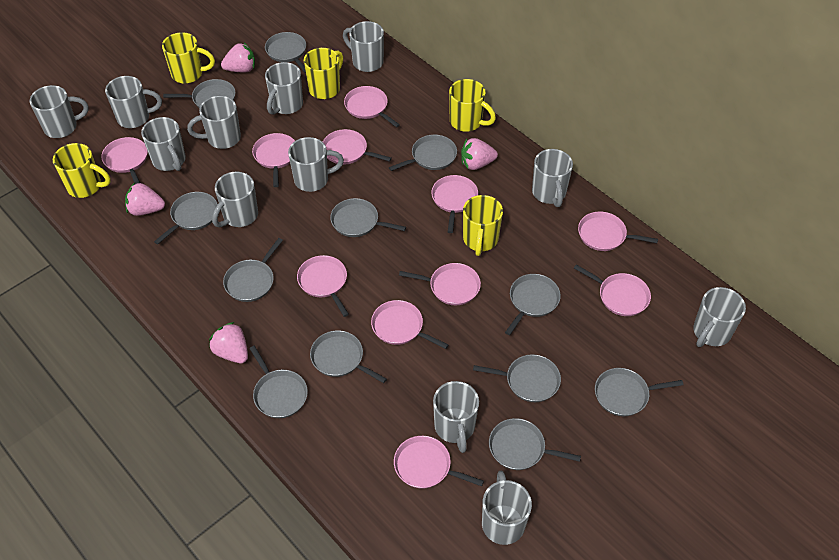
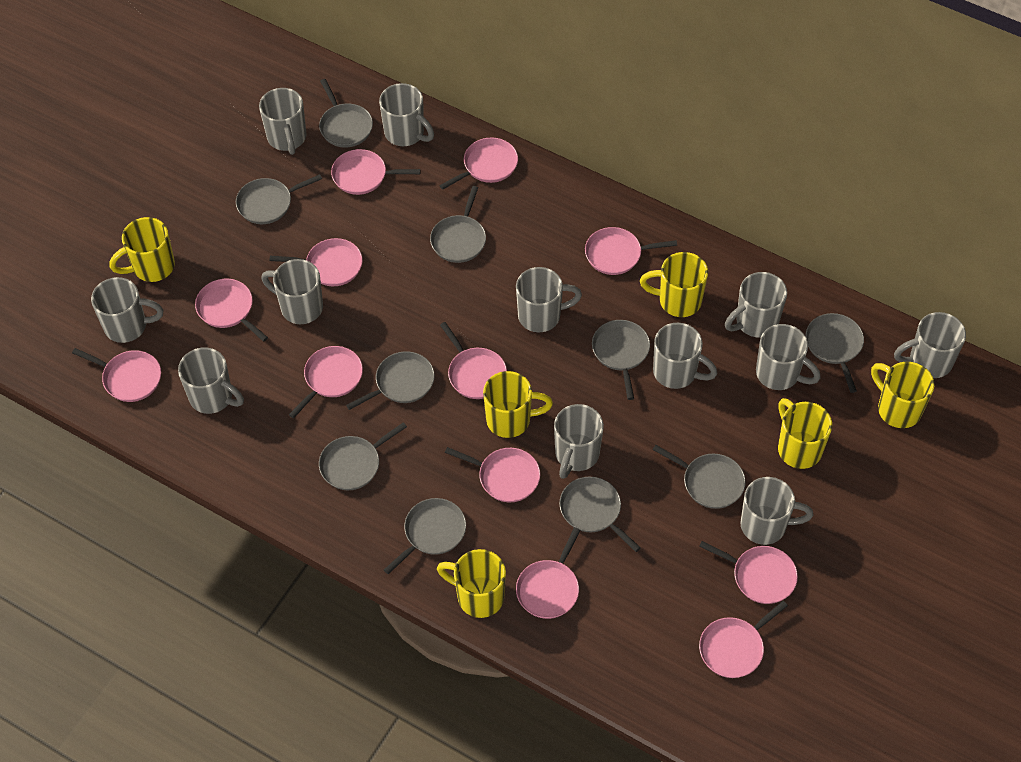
grey pan: [154,192,218,245] [163,79,236,108] [223,238,283,302] [249,346,308,418] [265,32,306,73] [310,330,387,383] [330,198,406,237] [389,135,457,171] [473,354,561,402] [489,418,581,470] [505,274,561,335] [595,368,684,416] = 12 -> [236,174,322,224] [319,79,373,148] [319,422,407,490] [346,351,435,410] [384,498,466,574] [430,186,486,263] [559,477,641,552] [592,320,650,400] [653,445,746,509] [806,313,864,393] = 10
pink pan: [101,137,148,184] [252,133,295,187] [297,255,349,317] [323,129,392,165] [344,86,400,127] [371,300,448,349] [394,436,484,489] [399,263,481,305] [431,175,478,233] [574,265,651,316] [578,212,658,251] = 11 -> [72,348,161,402] [195,279,268,342] [270,238,363,286] [289,346,363,418] [331,149,421,195] [439,138,518,190] [440,322,507,399] [445,447,540,502] [516,527,580,619] [585,227,677,275] [699,541,798,604] [699,601,788,678] = 12
pink strawberry: [125,183,165,216] [209,322,248,363] [221,43,255,72] [461,138,498,170] = 4 -> none = 0
yellow mug: [53,143,111,198] [162,32,215,84] [304,48,343,99] [449,79,496,132] [463,195,503,256] = 5 -> [109,217,175,282] [437,549,506,618] [483,371,553,438] [640,252,708,317] [778,398,832,469] [871,362,934,428] = 6

